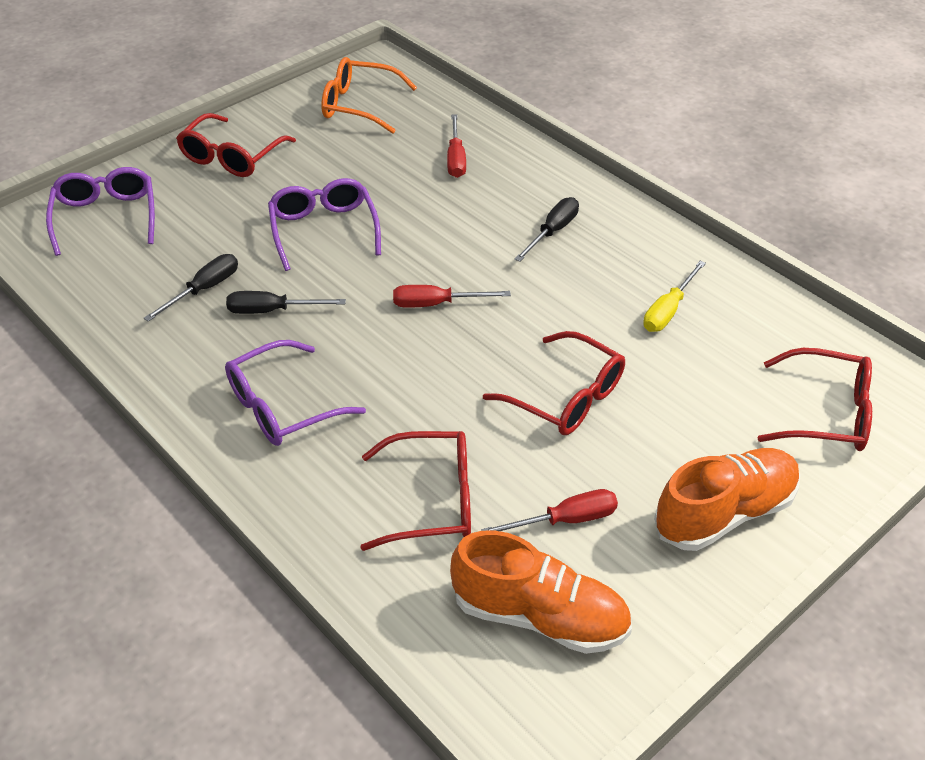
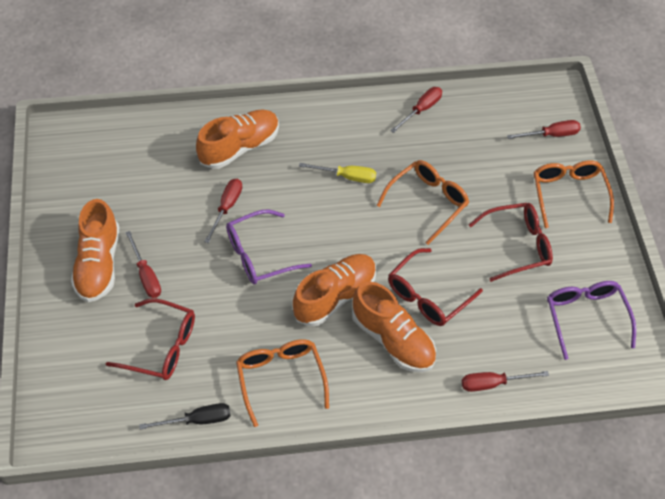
black screwdriver: [144,254,238,322] [226,291,346,314] [515,197,579,262] = 3 -> [139,403,231,430] = 1
orange glasses: [321,57,417,134] = 1 -> [236,339,329,427] [377,160,469,245] [534,160,614,228] = 3
orange shoe: [450,531,632,654] [654,448,800,551] = 2 -> [71,199,119,302] [196,109,279,169] [293,254,376,327] [352,282,436,372] = 4
purple glasses: [46,167,155,256] [225,340,366,446] [268,178,381,271] = 3 -> [226,210,312,284] [547,281,636,360] = 2
red glasses: [176,113,296,177] [360,431,471,551] [483,331,625,435] [758,348,872,451] = 4 -> [106,299,195,380] [388,248,483,326] [469,203,553,282] = 3
red screwdriver: [393,285,511,308] [447,115,466,178] [481,489,618,531] = 3 -> [125,231,161,298] [204,179,242,243] [390,87,442,133] [462,371,549,392] [507,120,581,139] = 5

